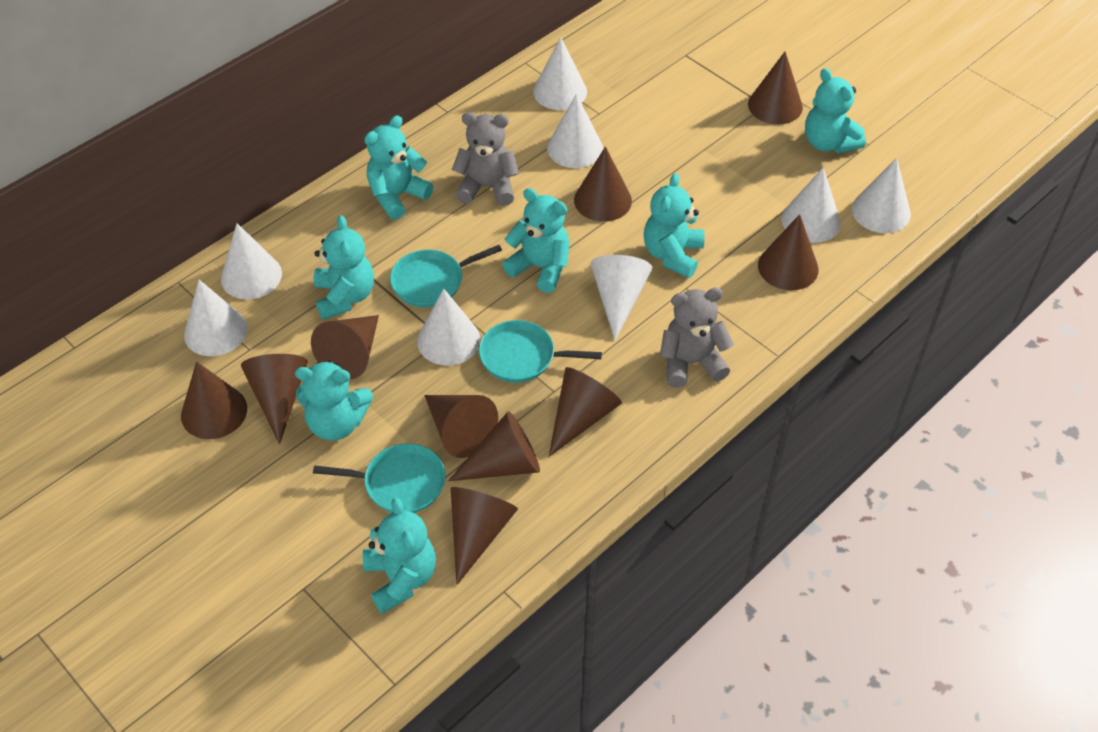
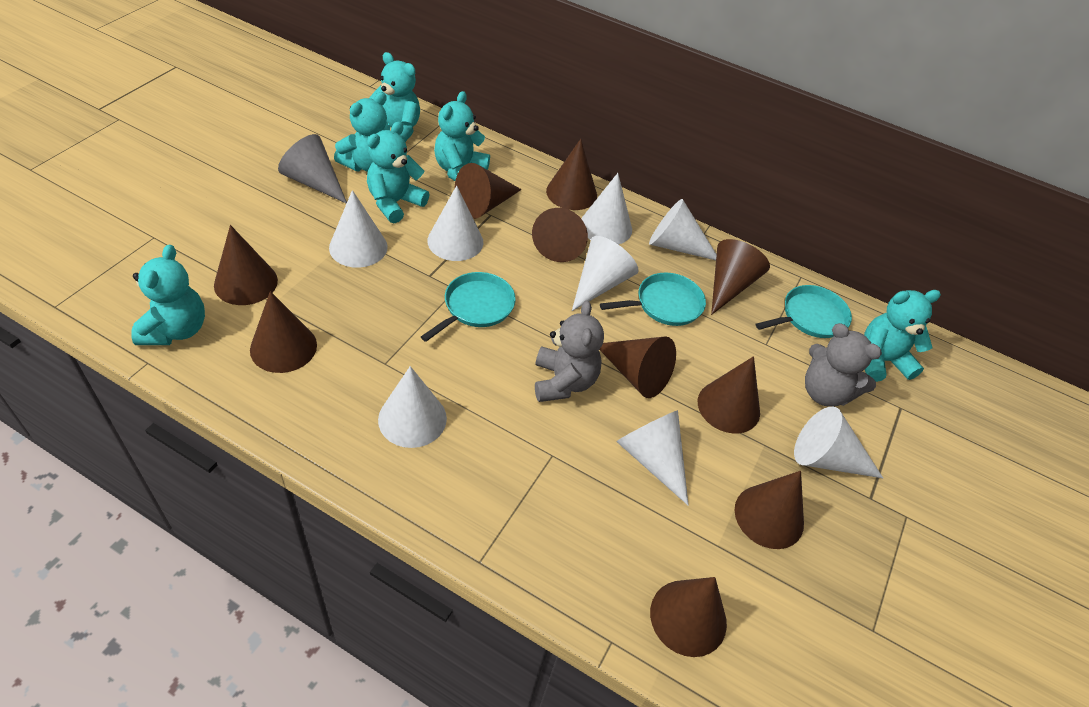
grey cone: none = 0 -> [278,134,347,204] = 1
turquoise teddy bear: [295,360,373,441] [313,215,374,320] [363,497,436,614] [364,115,433,220] [502,188,570,293] [643,173,705,278] [805,68,866,153] = 7 -> [131,245,205,345] [334,92,390,172] [367,122,429,223] [369,52,420,142] [434,91,490,181] [864,290,941,382] = 6

